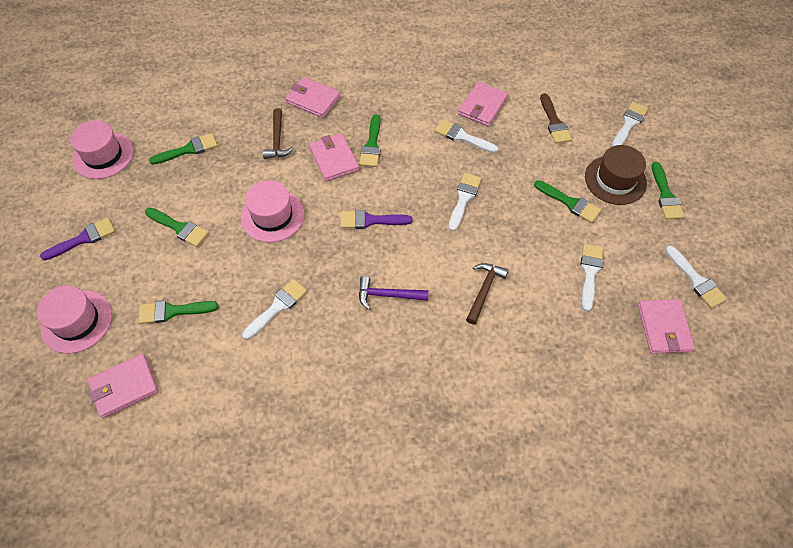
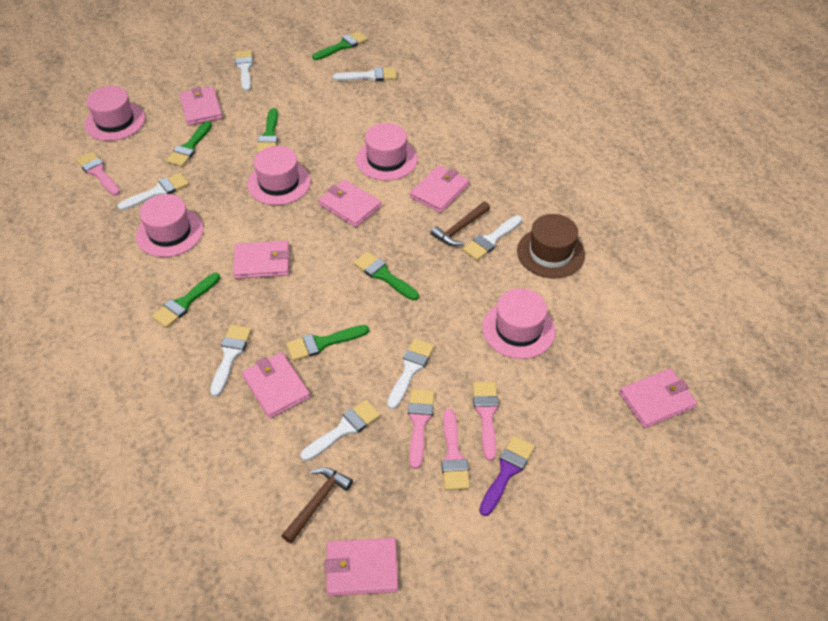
brown brush: [540,93,572,144] = 1 -> none = 0
pink brush: none = 0 -> [76,151,120,196] [408,389,434,469] [442,409,470,490] [473,382,499,461] = 4
pink hat: [37,285,112,354] [70,121,134,179] [241,180,304,243] = 3 -> [85,86,145,141] [136,194,203,257] [247,146,311,205] [356,123,418,181] [482,288,556,359] = 5
pink wallet: [88,354,159,418] [285,77,341,118] [309,133,359,181] [458,82,508,126] [638,299,695,354] = 5 -> [179,87,223,126] [233,241,290,279] [242,352,310,418] [319,180,382,227] [325,538,398,596] [410,165,469,213] [619,368,697,428] = 7
purple brush: [40,217,115,260] [340,210,413,229] = 2 -> [479,436,535,516] = 1
purple hammer: [359,276,428,310] = 1 -> none = 0
white brush: [242,279,307,340] [434,119,498,153] [448,173,482,231] [580,244,604,311] [612,102,648,147] [665,246,727,309] = 6 -> [117,173,189,211] [210,325,251,397] [235,50,253,91] [300,400,380,461] [333,67,397,81] [387,338,434,409] [463,215,522,261] = 7

